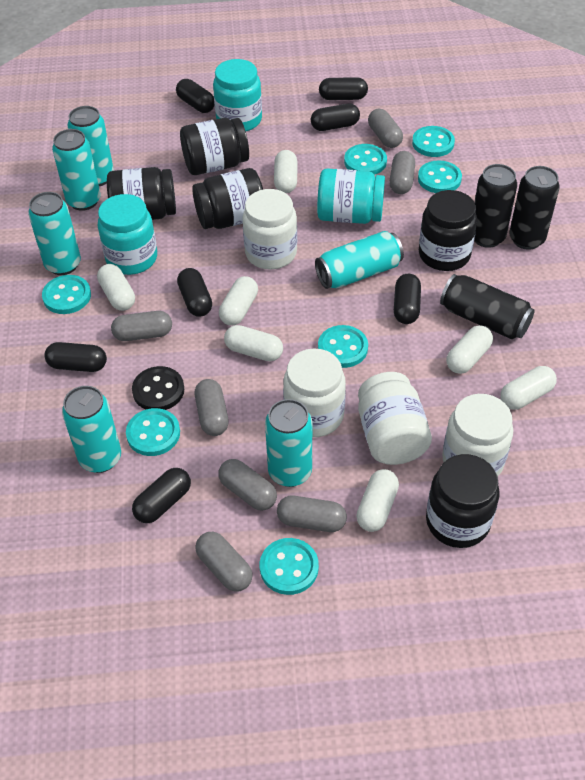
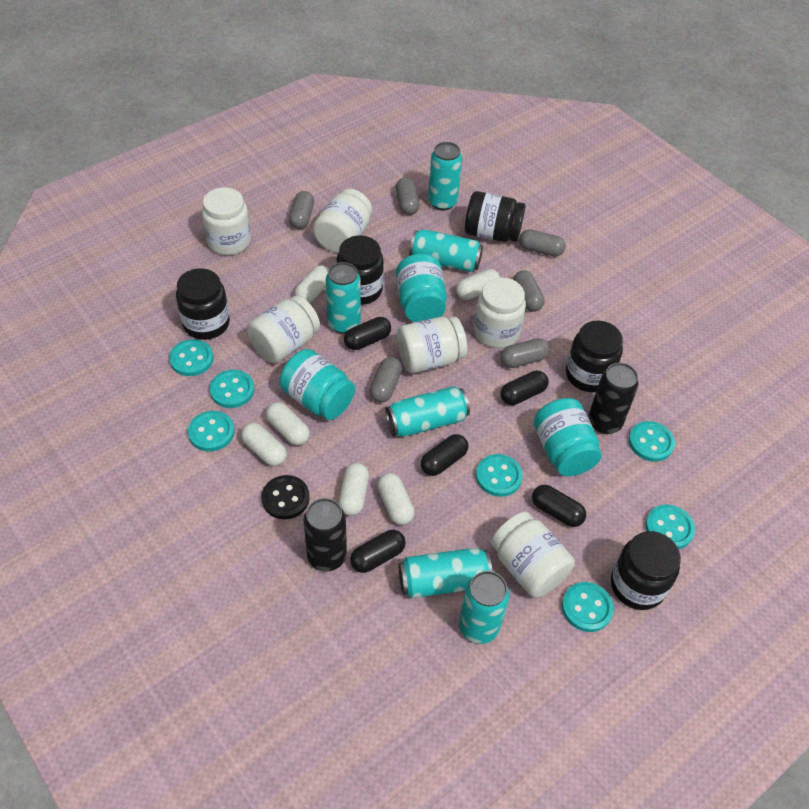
black can: [440,274,535,339] [474,164,517,248] [509,166,560,250] = 3 -> [303,498,347,571] [588,363,639,434] = 2
black capsule: [44,342,107,372] [132,468,191,523] [176,79,215,113] [177,268,212,317] [311,104,360,131] [319,77,368,100] [394,274,421,324] = 7 -> [344,317,391,350] [350,530,406,573] [421,434,468,476] [500,371,549,405] [532,485,586,527] = 5
grey capsule: [111,311,172,341] [195,379,229,436] [195,532,253,592] [218,459,277,511] [277,496,347,532] [368,109,403,148] [389,151,415,194] = 7 -> [289,191,314,229] [370,357,402,403] [396,178,420,215] [501,338,550,368] [513,270,545,312] [519,229,566,257] = 6
white capsule: [97,264,135,311] [219,276,258,325] [224,325,283,361] [274,150,297,193] [356,469,399,532] [446,325,493,374] [500,366,557,410] = 7 -> [241,423,287,466] [266,402,310,445] [294,265,329,303] [339,463,369,516] [377,473,415,525] [456,269,500,300] = 6
white jar: [242,189,297,270] [283,348,346,437] [358,372,432,465] [442,394,513,476] = 4 -> [202,187,251,255] [247,295,320,363] [313,189,372,253] [397,317,467,373] [474,277,526,348] [491,512,575,597] = 6

